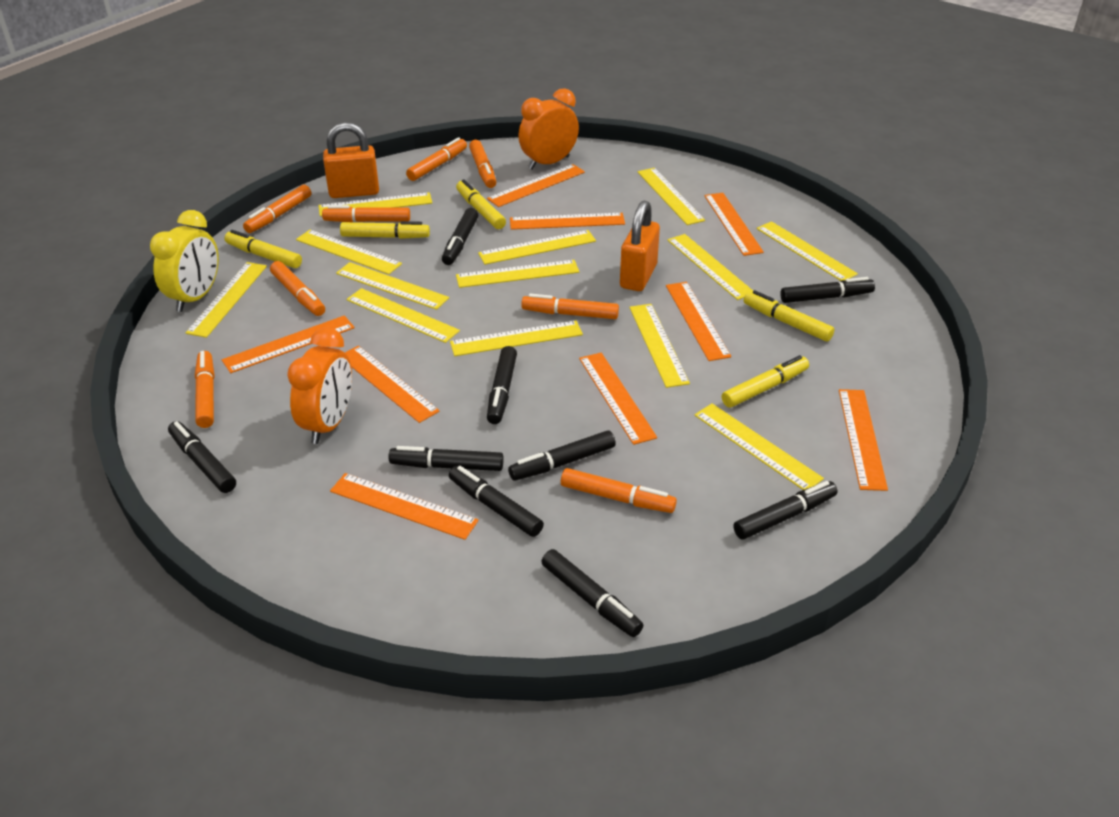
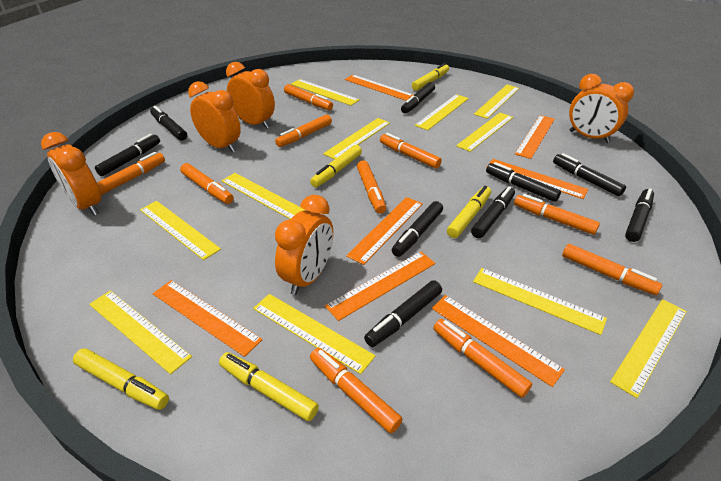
orange clock: [287,327,352,444] [518,88,579,169] = 2 -> [41,132,101,215] [188,81,241,153] [226,62,275,129] [275,195,333,295] [569,74,634,143] = 5
orange marker: [195,351,215,428] [243,185,311,233] [270,261,325,316] [322,205,410,222] [406,137,467,181] [469,140,496,188] [521,294,619,319] [561,468,677,513] = 8 -> [97,152,165,195] [180,163,234,204] [275,114,332,147] [284,84,333,110] [310,348,403,433] [357,160,386,214] [380,133,442,169] [433,319,532,398] [514,194,600,235] [562,244,662,295] = 10
orange padlock: [323,122,379,198] [620,201,660,291] = 2 -> none = 0
orange ruler: [222,315,355,373] [330,473,479,540] [345,346,440,423] [487,164,585,207] [510,213,625,230] [579,352,657,445] [666,282,731,361] [704,193,764,256] [839,389,888,491] = 9 -> [153,280,262,357] [325,251,435,321] [345,75,413,101] [346,197,423,265] [432,295,565,387] [487,159,588,199] [515,115,555,159] = 7
yellow clock: [150,210,219,312] = 1 -> none = 0
yellow ruler: [185,262,267,338] [296,230,402,275] [318,192,432,217] [336,262,449,310] [346,288,460,343] [450,321,583,356] [456,260,579,288] [478,230,596,265] [629,304,690,388] [638,168,705,225] [668,234,753,300] [695,403,824,490] [757,221,858,281] = 13 -> [89,290,192,374] [140,201,221,260] [221,173,305,220] [253,294,375,374] [291,79,359,106] [323,118,390,159] [415,94,469,130] [456,112,513,152] [473,268,607,335] [474,85,520,119] [610,299,687,398] = 11

